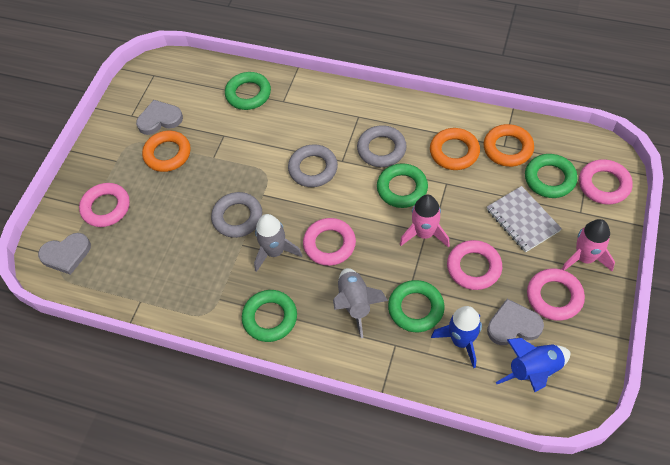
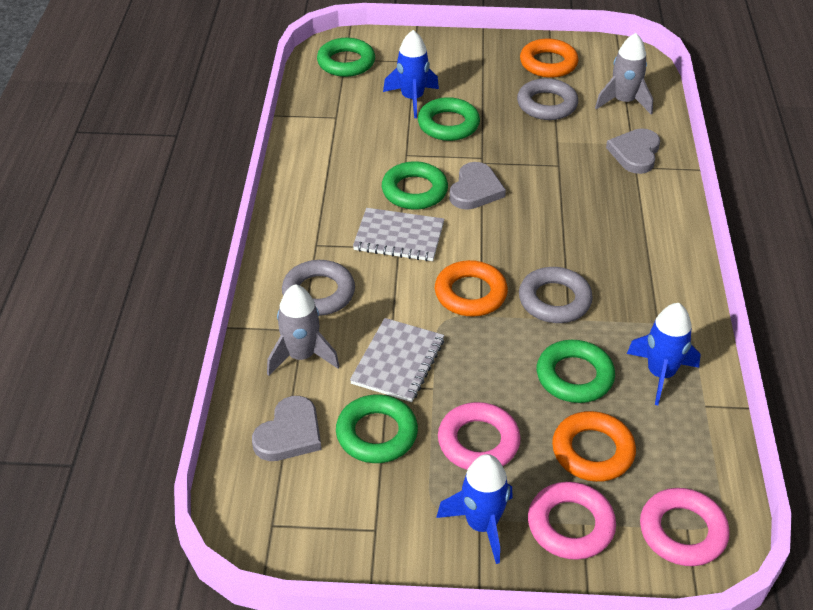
blue rocket: [431,306,482,368] [496,338,570,392] = 2 -> [383,30,439,118] [436,454,513,564] [627,303,701,405] = 3
grey notebook: [487,186,562,252] = 1 -> [350,318,444,402] [353,208,444,261] = 2
pink ring: [79,183,130,227] [303,218,356,266] [447,240,502,290] [527,269,585,321] [579,159,633,204] = 5 -> [438,402,521,470] [528,482,616,560] [640,488,730,566] = 3
pink rocket: [400,195,450,248] [562,219,615,271] = 2 -> none = 0

